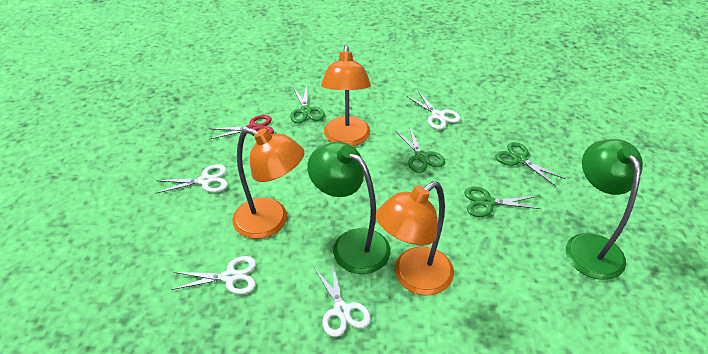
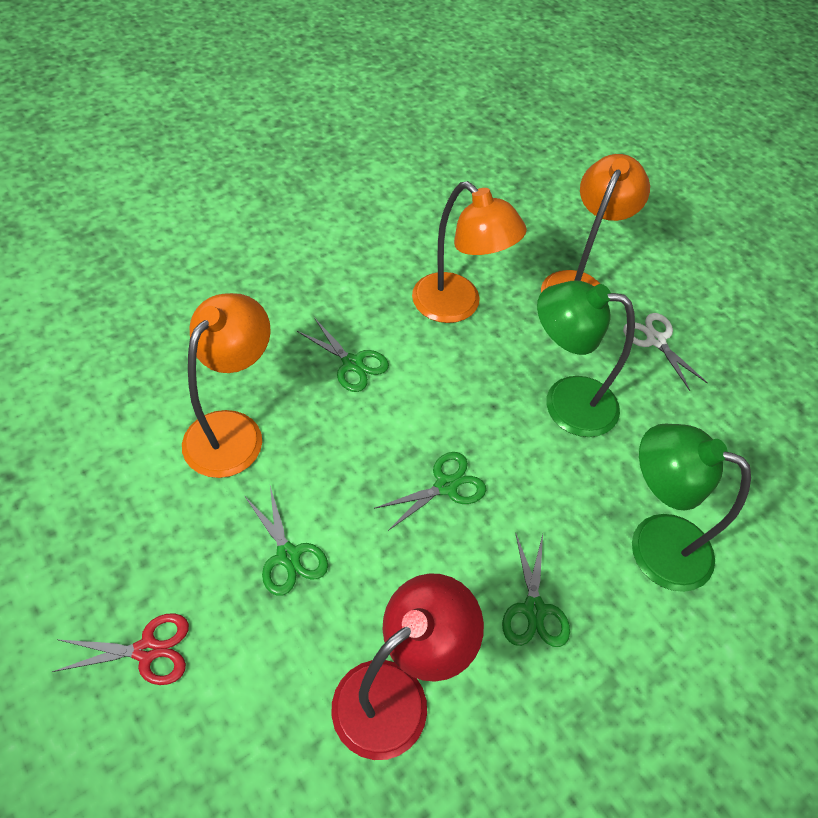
red lamp: none = 0 -> [331,573,484,760] = 1
white scissors: [155,164,228,194] [171,256,256,295] [314,261,371,337] [407,91,461,130] = 4 -> [623,313,708,391] = 1

